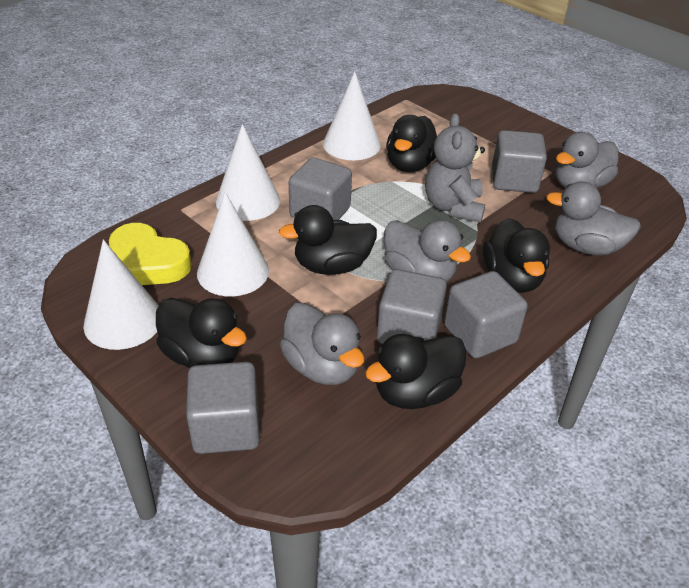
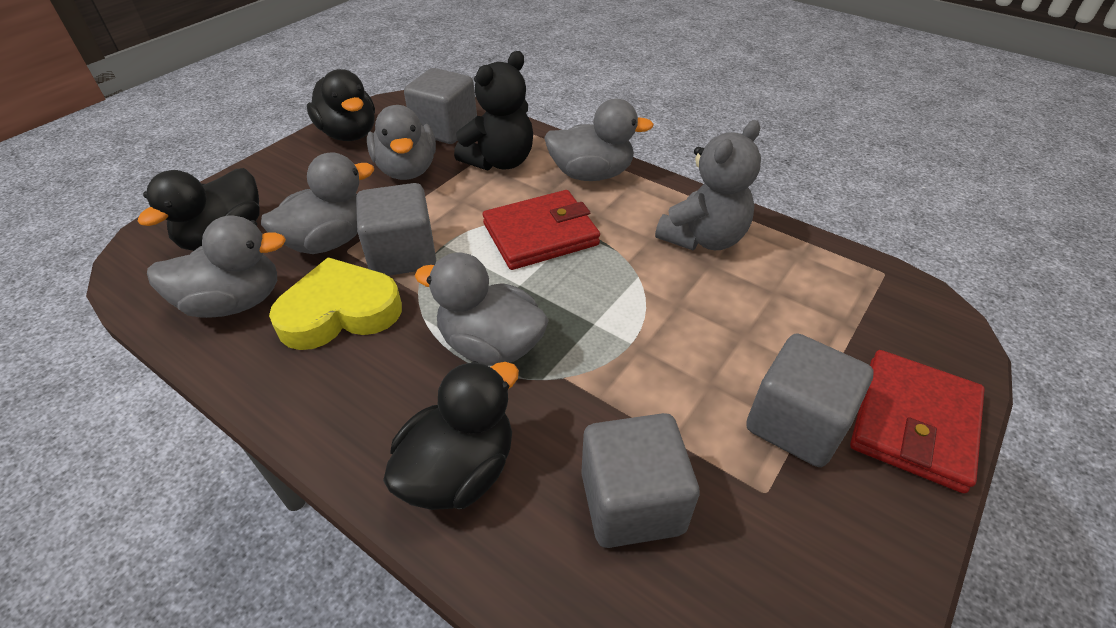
black duck: [156,298,247,368] [279,205,377,275] [365,334,467,409] [386,115,437,172] [483,218,550,293] = 5 -> [138,168,260,251] [307,69,375,141] [383,361,519,510] = 3
black teddy bear: none = 0 -> [454,51,533,171] = 1
grey cube: [186,362,260,454] [289,157,352,220] [377,269,447,344] [444,271,528,358] [492,130,547,193] = 5 -> [356,183,436,276] [404,68,477,144] [581,413,700,548] [746,333,874,467] = 4
grey duck: [280,303,364,385] [384,220,471,282] [546,181,641,255] [555,132,618,188] = 4 -> [147,215,286,318] [261,152,374,254] [367,105,436,180] [415,252,549,366] [544,99,654,181] = 5
red wallet: none = 0 -> [483,190,600,270] [850,350,985,494] = 2
white cone: [83,240,159,350] [197,192,269,296] [216,124,280,221] [323,72,381,160] = 4 -> none = 0

